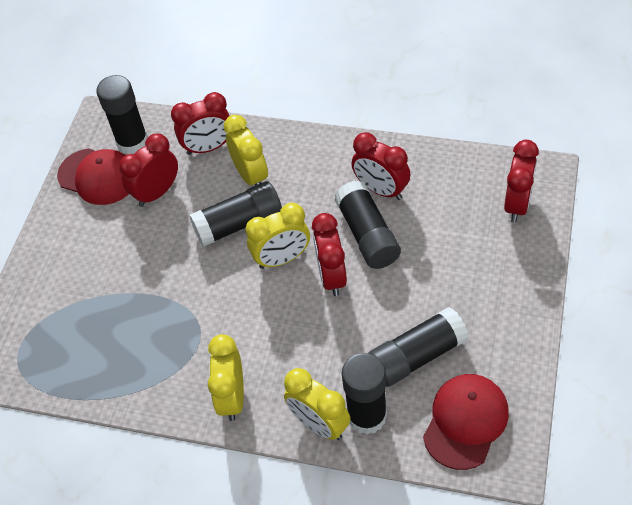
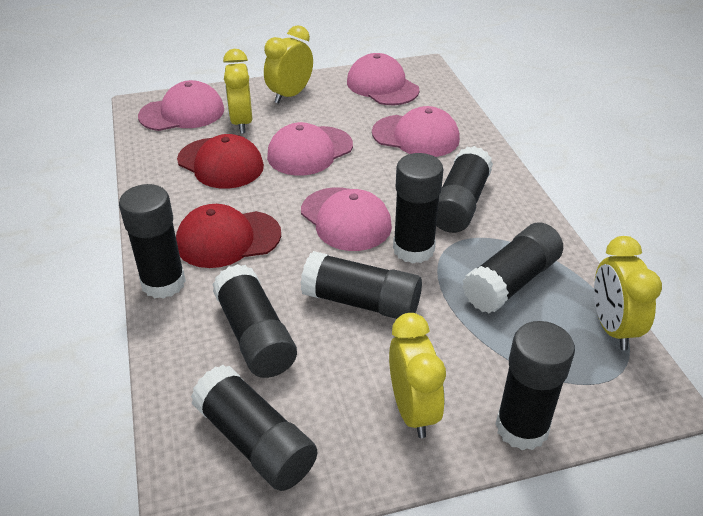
black glue stick: [96,75,148,154] [189,181,282,247] [334,180,401,269] [342,353,387,435] [369,307,469,387] = 5 -> [119,184,186,299] [191,365,317,491] [212,264,297,378] [301,251,422,319] [393,153,443,263] [436,146,493,233] [462,223,563,314] [495,321,575,450] = 8
pink cap: none = 0 -> [138,80,224,131] [267,122,353,176] [301,187,392,251] [347,53,420,105] [372,106,460,157] = 5
red clock: [119,133,178,207] [171,92,229,155] [312,213,347,296] [351,132,411,200] [504,140,539,222] = 5 -> none = 0

